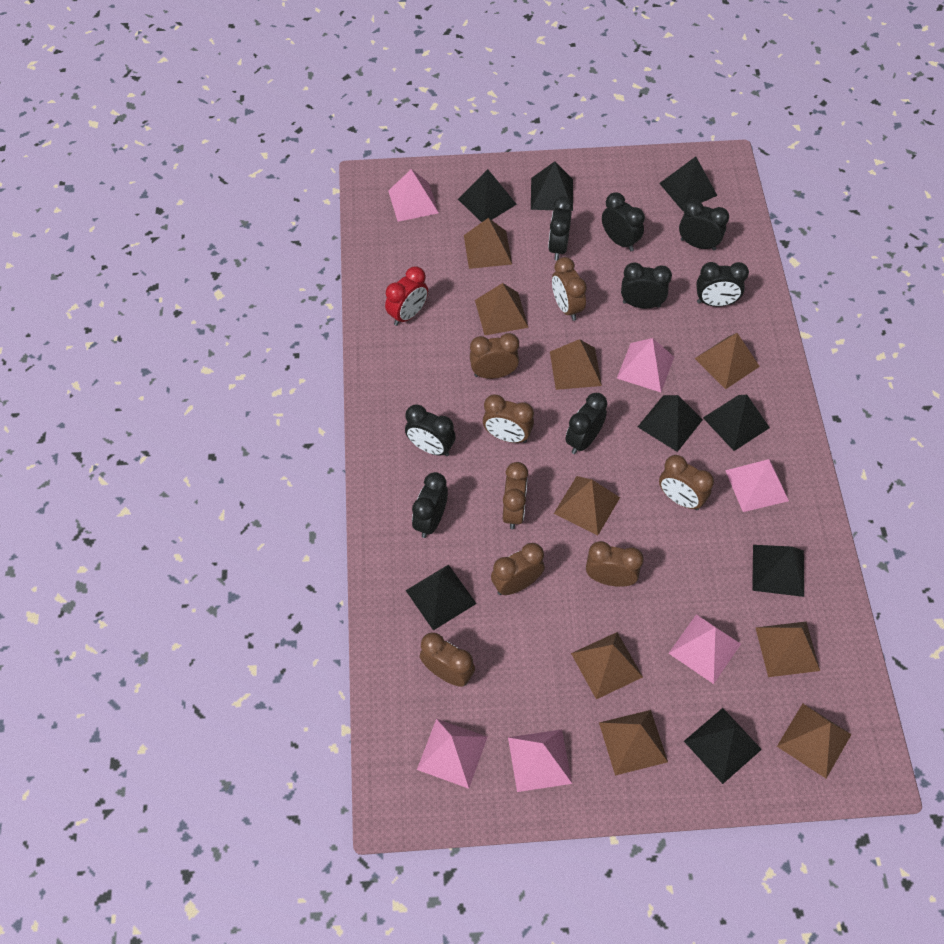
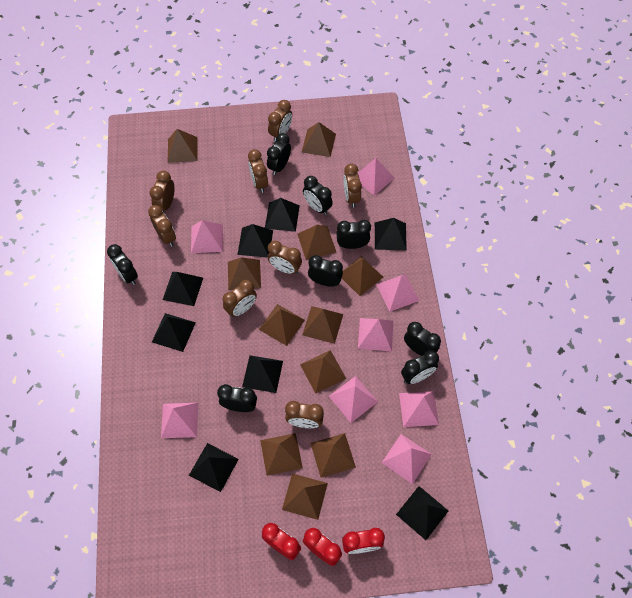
brown pyramid: [464,218,512,269] [475,283,529,335] [550,339,602,390] [554,476,620,536] [571,632,643,699] [599,710,668,775] [695,333,760,389] [755,622,820,677] [777,704,852,778] = 9 -> [167,129,198,163] [228,257,261,290] [259,304,305,346] [260,433,303,476] [282,473,328,520] [297,225,336,260] [300,350,346,394] [302,122,336,157] [302,306,343,344] [311,433,356,478] [342,256,383,296] = 11
pink pyramid: [388,169,439,222] [417,719,487,789] [508,729,572,792] [617,338,674,392] [668,614,741,684] [725,459,789,512] = 6 -> [161,403,198,438] [191,220,223,253] [329,376,378,423] [358,158,394,196] [358,318,393,352] [376,274,420,312] [382,434,432,484] [399,391,439,427] = 8
red clock: [385,267,428,326] = 1 -> [262,523,301,560] [303,528,342,566] [342,528,385,554] = 3

